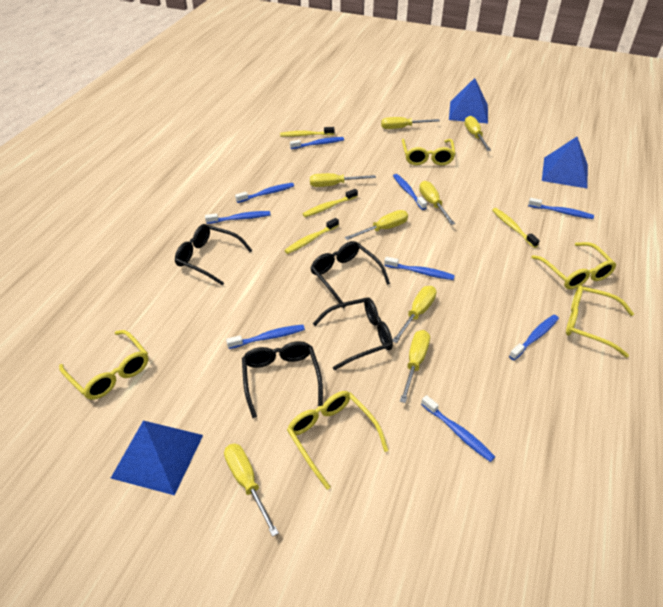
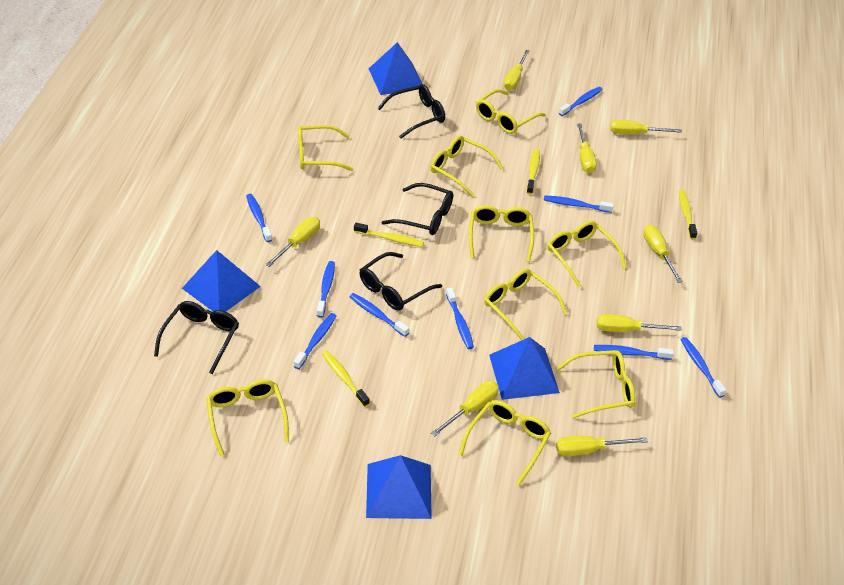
blue pyramid: [111,420,203,495] [449,78,488,123] [542,137,588,188] = 3 -> [182,250,261,312] [366,455,432,519] [369,42,422,95] [489,337,560,400] = 4
yellow glasses: [59,330,149,400] [287,391,389,490] [402,139,455,165] [531,242,616,289] [566,285,634,358] = 5 -> [206,379,289,456] [298,125,353,171] [430,136,503,197] [458,400,551,486] [469,205,534,262] [476,89,546,134] [484,269,568,340] [547,221,626,288] [557,350,635,419] = 9

